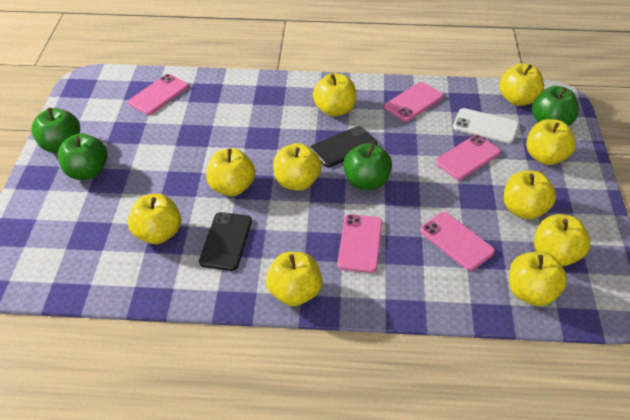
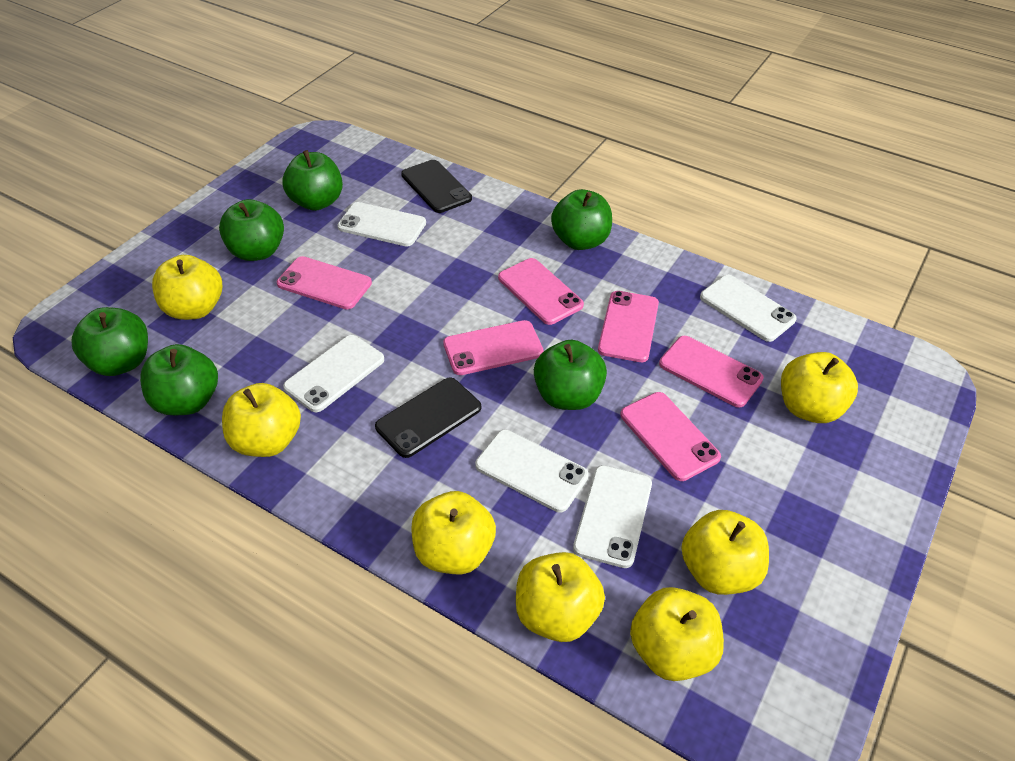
green apple: [31,108,80,153] [57,133,108,180] [343,143,392,190] [532,86,579,126] = 4 -> [71,307,148,376] [140,344,218,415] [219,199,284,261] [282,150,343,211] [534,340,607,410] [551,189,612,250] = 6
pink phone: [128,74,189,115] [337,214,382,273] [384,82,443,121] [420,212,495,271] [435,135,500,180] = 5 -> [277,256,372,309] [443,320,544,375] [498,258,584,325] [598,291,659,362] [620,392,721,481] [659,336,764,408] = 6
white phone: [453,108,519,143] = 1 -> [283,335,384,412] [337,202,426,246] [475,429,589,513] [573,465,652,568] [700,275,797,342] = 5
yellow apple: [128,194,181,244] [206,148,256,196] [266,252,322,306] [273,143,322,191] [313,73,356,116] [499,63,544,106] [504,171,556,220] [509,251,567,306] [526,119,576,165] [534,214,590,266] = 10 -> [152,255,222,320] [222,383,301,457] [411,491,496,574] [516,552,605,642] [630,587,724,681] [681,510,769,595] [781,352,858,423] = 7

